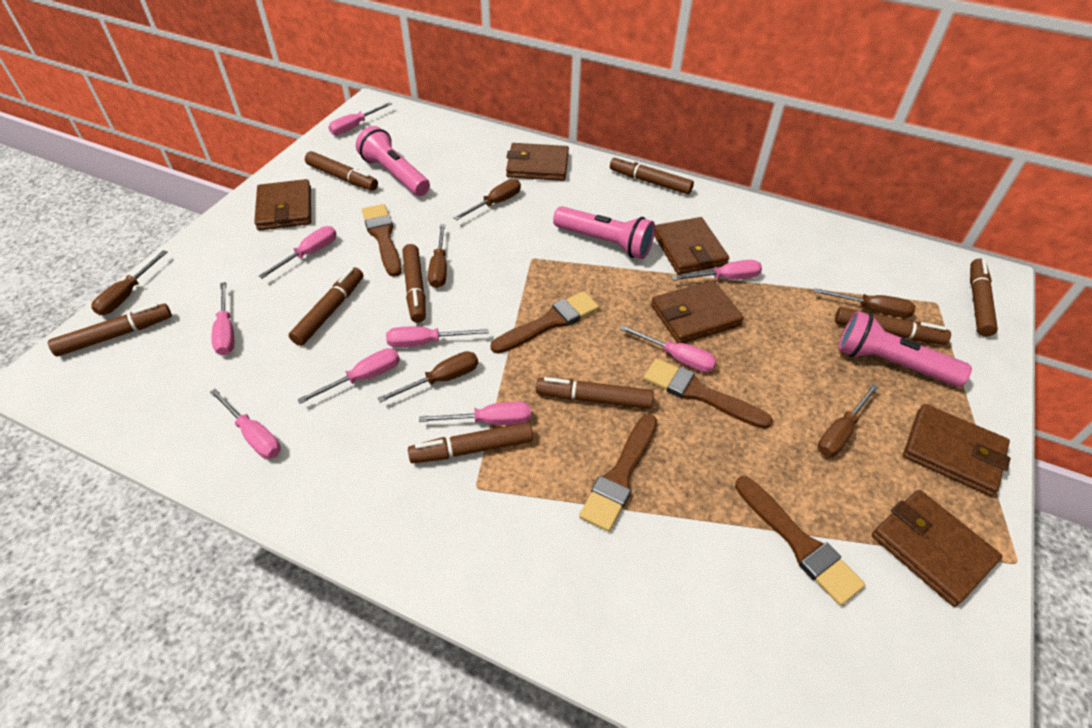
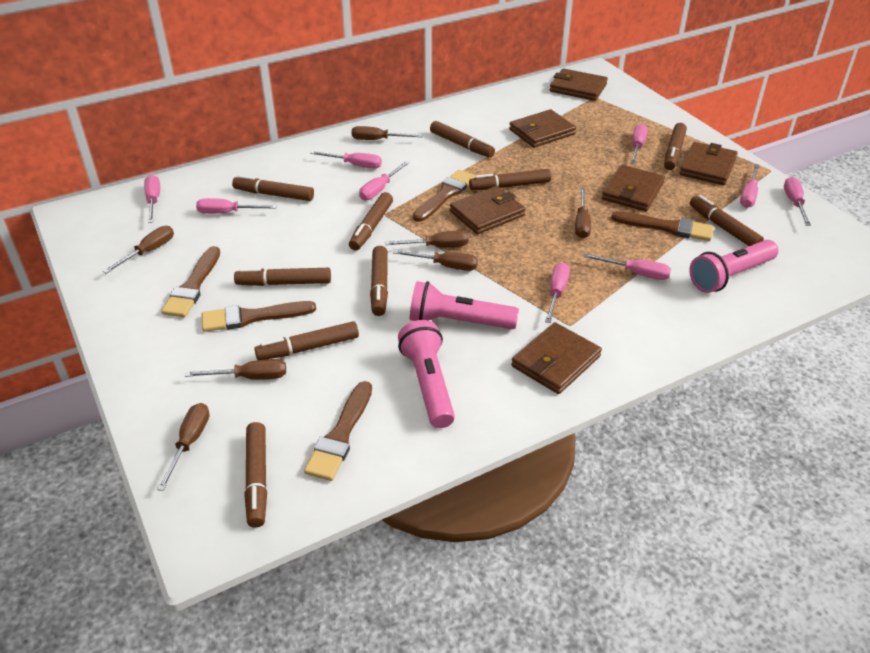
brown marker: [48,303,172,356] [289,267,363,346] [305,151,378,191] [402,244,426,323] [408,422,533,463] [536,377,654,409] [610,156,694,194] [835,307,951,345] [970,259,998,337] = 9 -> [232,175,314,201] [234,268,331,286] [244,422,267,528] [255,321,359,360] [349,192,393,251] [370,246,388,316] [430,121,495,158] [469,169,551,190] [664,123,687,170] [690,195,764,246] = 10
brown screwdriver: [91,250,168,315] [377,351,478,403] [428,224,447,288] [453,179,521,220] [814,288,916,318] [818,384,879,457] = 6 -> [103,226,174,273] [157,403,210,491] [185,359,286,380] [351,126,422,140] [385,231,468,247] [393,250,478,271] [575,189,591,239] = 7

